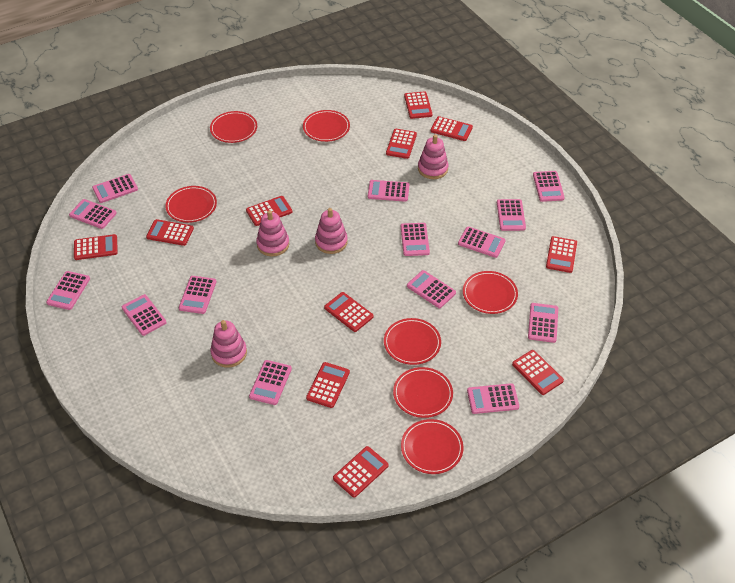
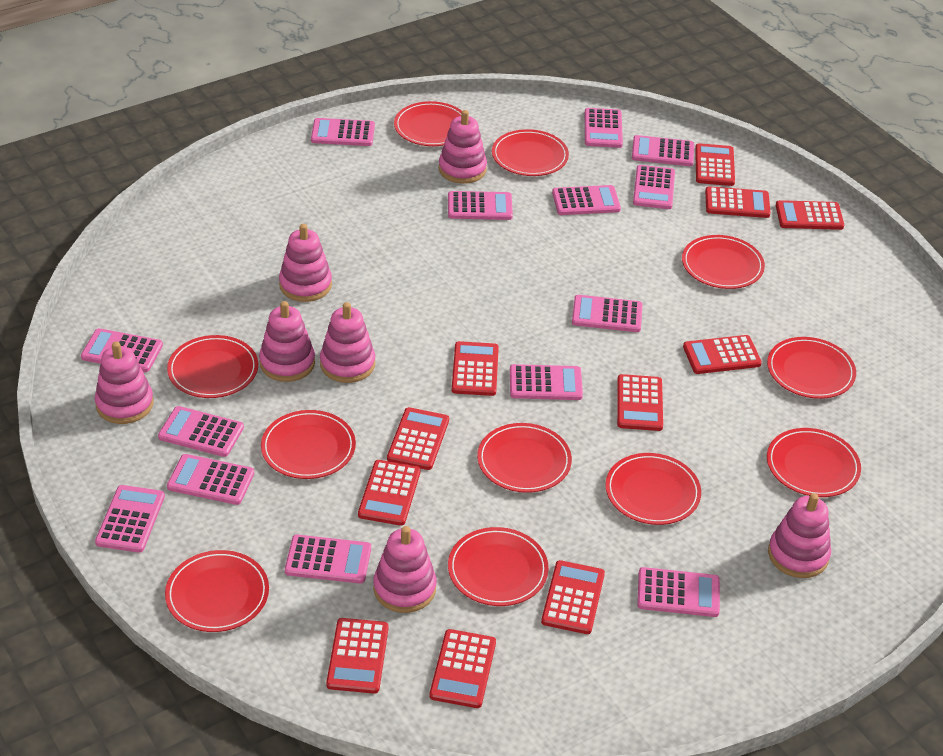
pink stacking toy: [210,320,247,368] [256,210,289,257] [315,208,348,254] [418,135,448,179] = 4 -> [95,341,154,424] [259,301,315,382] [279,224,332,302] [320,302,375,383] [373,526,437,613] [439,110,487,184] [768,493,831,578] = 7
red plate: [165,186,217,223] [210,111,257,143] [303,110,350,142] [384,318,441,365] [393,367,453,418] [401,419,463,474] [463,271,518,314] = 7 -> [165,550,269,632] [167,335,258,398] [261,410,356,479] [394,101,462,146] [448,527,549,606] [477,423,572,493] [492,129,569,176] [605,453,701,525] [682,235,765,289] [767,337,856,399] [767,428,861,497] = 11

